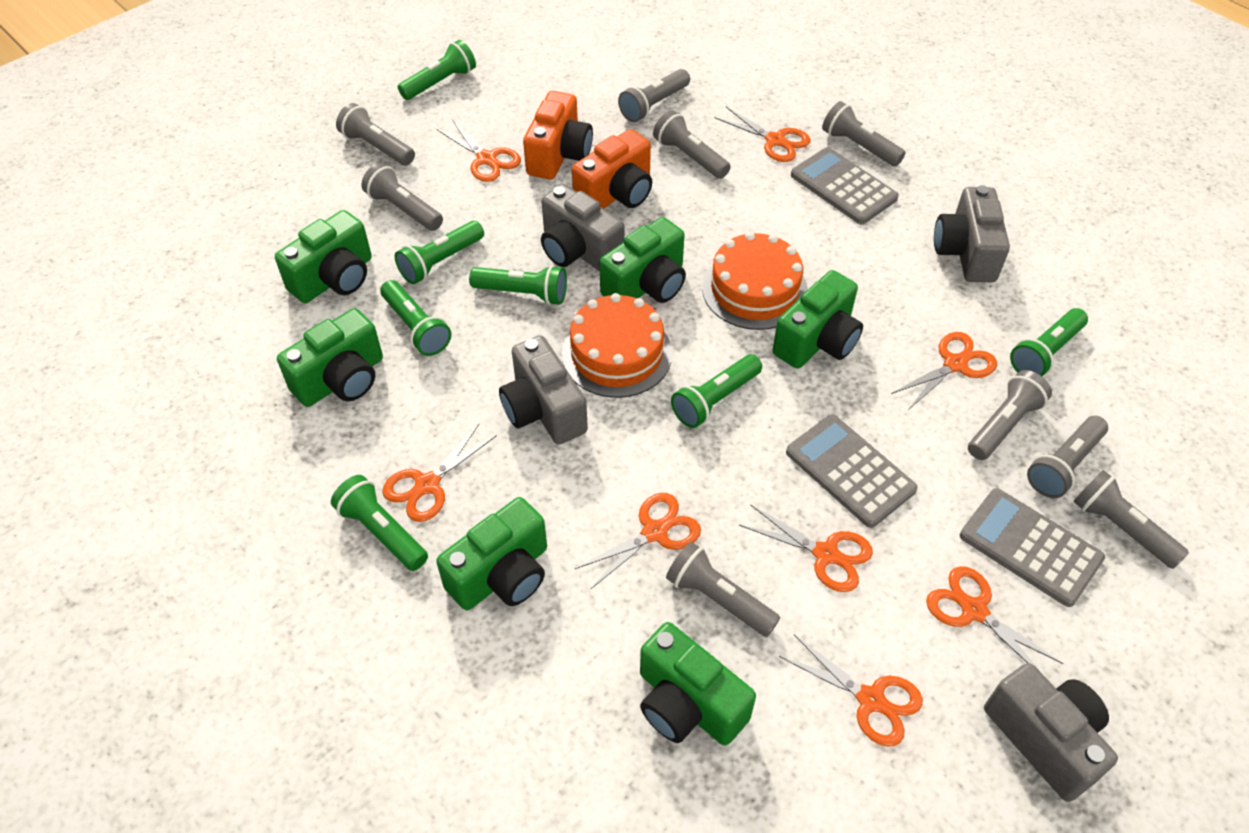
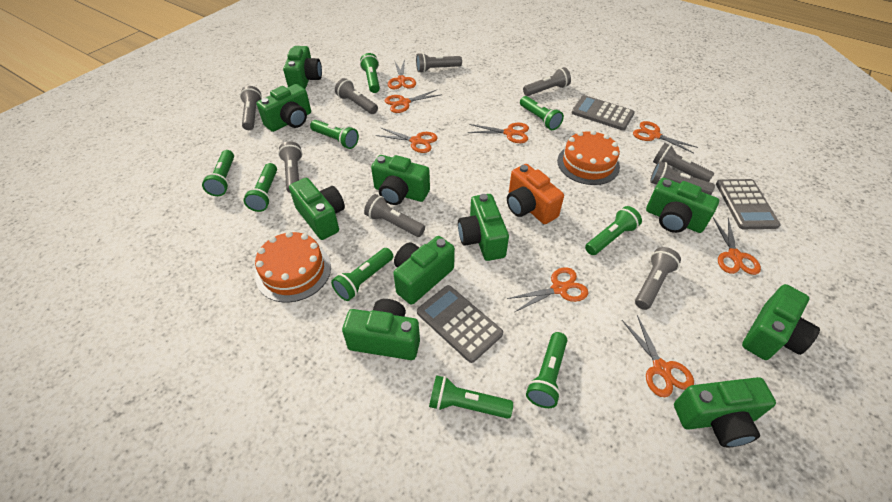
green camera: [275,210,372,303] [277,308,383,407] [436,497,547,610] [599,217,686,303] [640,622,756,746] [773,270,863,369] = 6 -> [257,84,311,132] [283,46,322,89] [289,178,345,240] [342,299,420,360] [371,155,430,205] [393,236,455,305] [458,194,509,261] [646,178,719,233] [674,377,776,447] [742,284,820,360] = 10
green flashlight: [331,475,428,571] [380,280,452,356] [395,221,484,284] [398,40,476,100] [469,265,567,305] [671,354,762,428] [1010,308,1088,376] = 7 -> [202,150,234,196] [244,163,277,212] [310,120,359,149] [331,248,393,301] [360,53,380,93] [429,375,513,419] [520,96,564,130] [526,332,567,408] [585,206,642,255] = 9
grey camera: [499,335,588,444] [541,184,624,271] [934,185,1010,282] [984,663,1118,802] = 4 -> none = 0
orange camera: [523,91,593,180] [572,129,652,209] = 2 -> [507,164,564,224] = 1

